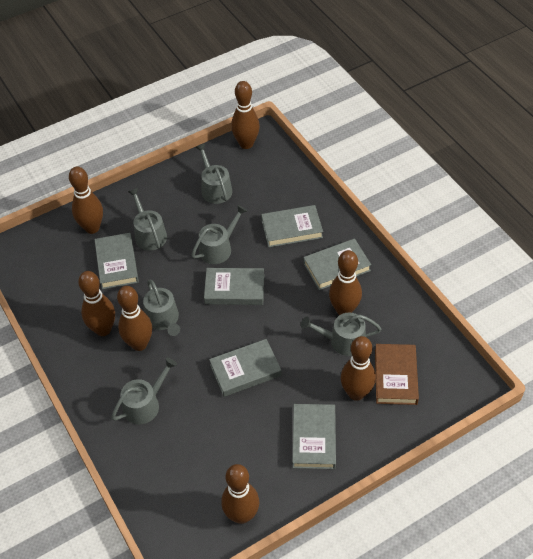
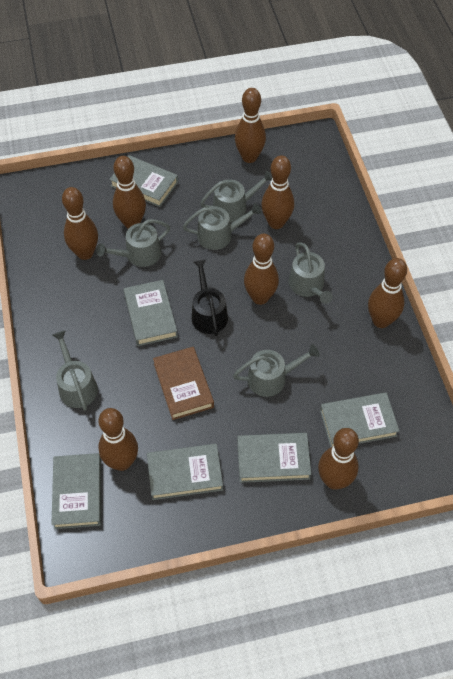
black watering can: none = 0 -> [191,260,228,336] = 1
brown bowling pin: [69,167,103,234] [78,271,115,336] [117,286,152,351] [221,464,259,524] [231,81,260,149] [329,250,362,315] [341,336,376,401] = 7 -> [62,187,98,260] [98,408,138,471] [113,156,146,229] [235,88,266,163] [244,234,279,305] [261,156,294,229] [318,428,359,490] [368,258,407,328] = 8

